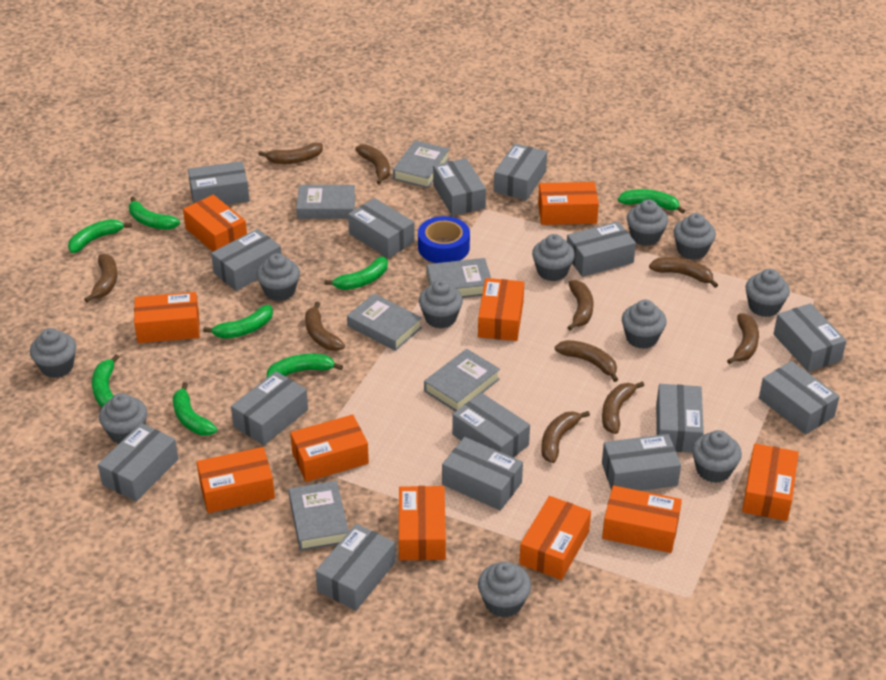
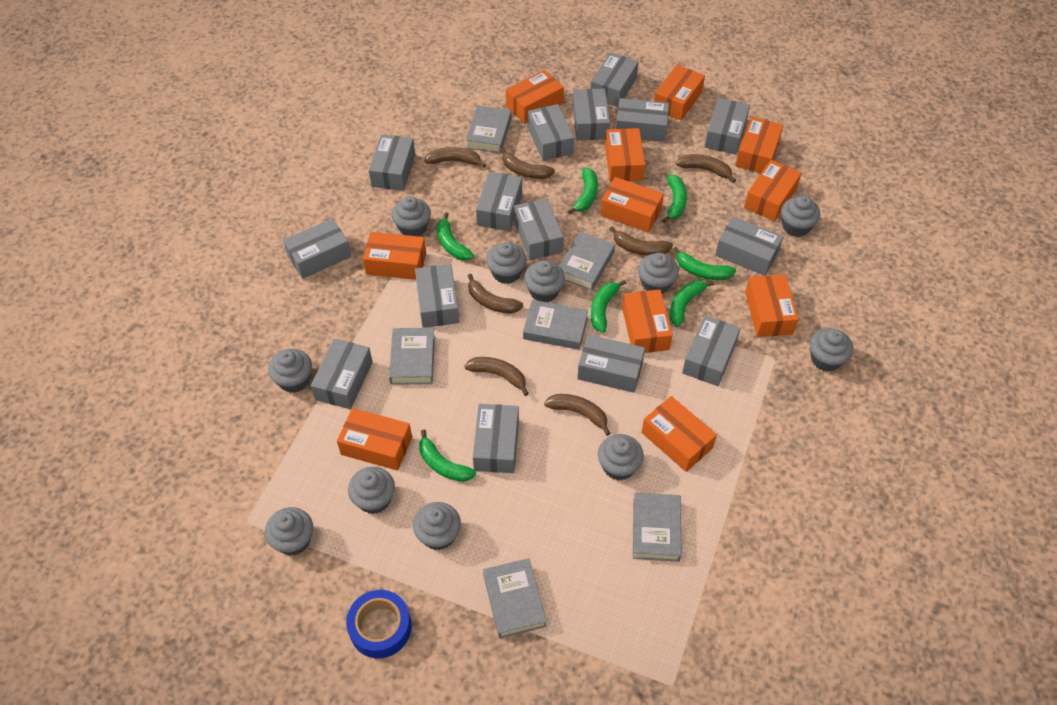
brown banana: [84,254,117,302] [259,142,323,164] [305,301,345,351] [355,145,390,185] [541,411,590,463] [555,340,618,382] [567,280,593,331] [602,381,644,434] [649,257,718,288] [727,314,759,364] = 10 -> [424,147,486,168] [464,357,529,396] [468,274,523,314] [500,148,555,179] [544,394,611,436] [610,226,673,256] [676,154,736,183] = 7
green banana: [68,219,132,253] [92,354,119,407] [129,196,180,230] [173,382,217,436] [203,305,273,339] [267,354,343,378] [324,256,388,290] [618,189,685,214] = 8 -> [419,429,476,482] [437,212,474,261] [568,168,598,214] [591,280,626,333] [662,175,687,223] [669,280,715,327] [673,247,736,280] = 7
orange box: [134,292,199,343] [183,195,247,252] [197,447,275,513] [290,415,369,482] [399,486,446,560] [478,278,524,341] [519,496,591,580] [538,182,599,225] [602,486,682,553] [742,443,799,521] = 10 -> [337,408,412,471] [363,232,426,280] [506,70,564,124] [600,177,664,233] [605,128,645,182] [622,289,673,353] [641,396,717,472] [654,65,705,121] [735,117,783,173] [744,160,802,221] [745,274,799,337] = 11

